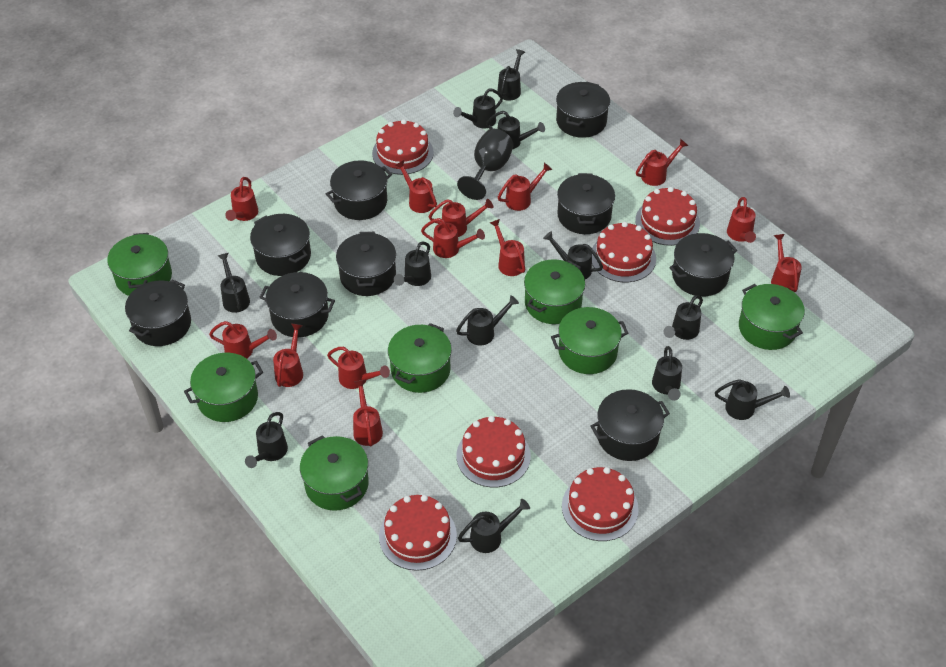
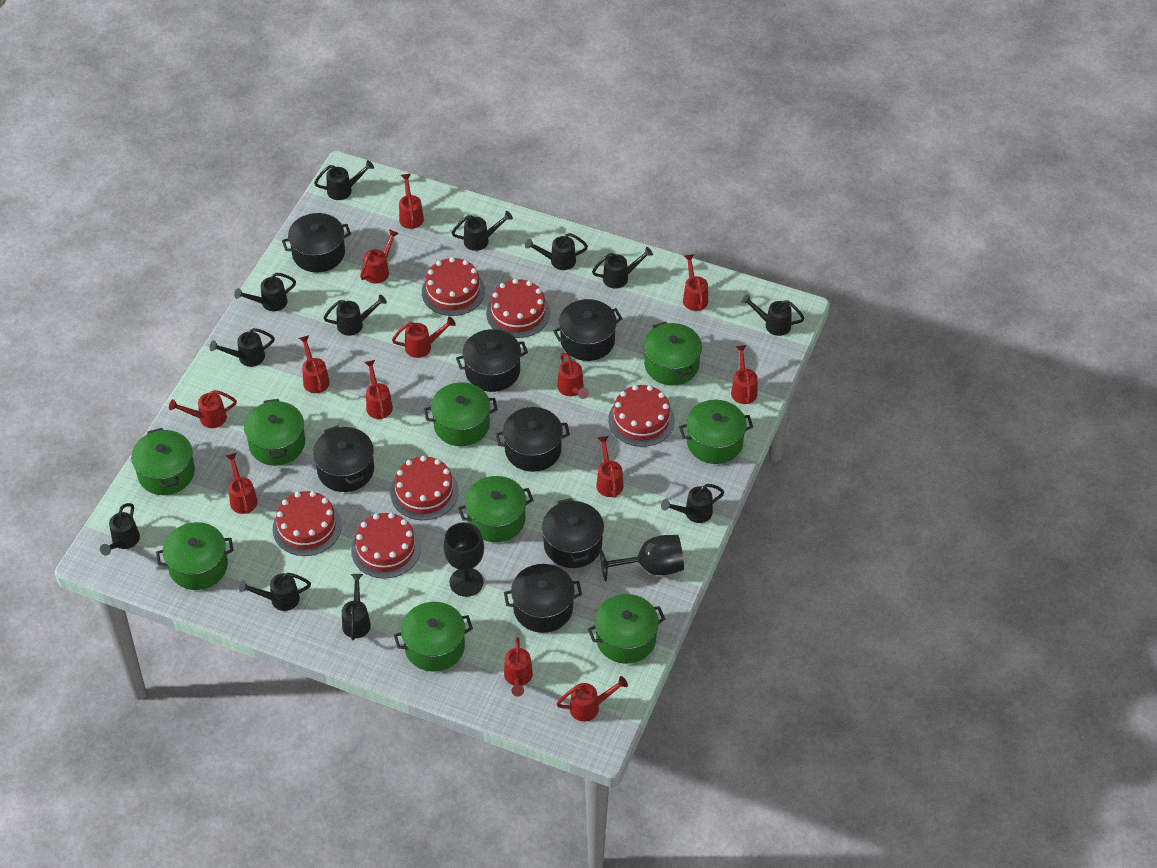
black goblet: [457,129,514,200] = 1 -> [444,522,484,597] [599,535,684,582] = 2
black pot: [125,280,191,346] [250,214,311,276] [259,272,335,337] [326,160,392,220] [336,232,396,296] [556,82,610,138] [557,173,615,234] [590,389,670,461] [669,233,737,296] = 9 -> [282,213,351,273] [313,425,374,492] [456,329,528,392] [496,407,570,472] [504,564,582,633] [542,498,604,568] [553,299,623,361] = 7
green pot: [107,233,172,296] [184,353,263,422] [300,435,369,511] [388,323,452,393] [524,259,585,324] [551,307,628,374] [739,284,805,350] = 7 -> [131,428,195,495] [156,522,234,590] [244,399,305,466] [394,602,473,671] [424,382,498,446] [458,476,533,542] [587,594,665,664] [644,321,702,385] [679,400,753,464] = 9

